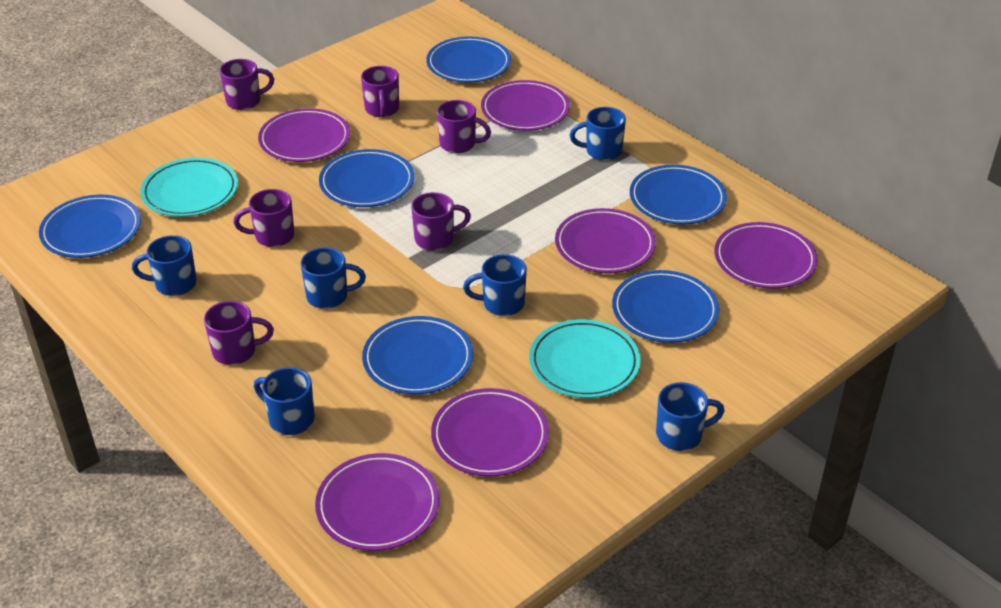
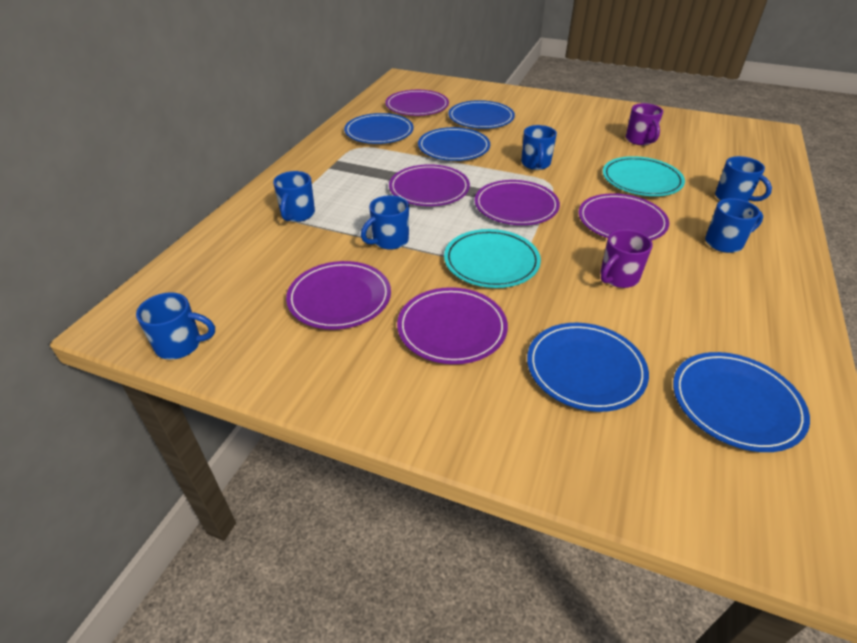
blue plate: [39,195,141,258] [319,149,414,207] [362,316,473,394] [426,36,511,83] [612,270,719,343] [630,165,727,225] = 6 -> [344,113,414,144] [418,127,490,161] [448,100,515,129] [527,323,649,412] [673,352,810,452] = 5
purple mug: [204,301,274,365] [220,59,274,110] [233,189,294,247] [361,66,399,117] [411,192,471,251] [437,100,491,153] = 6 -> [600,229,653,288] [626,103,663,145] = 2

